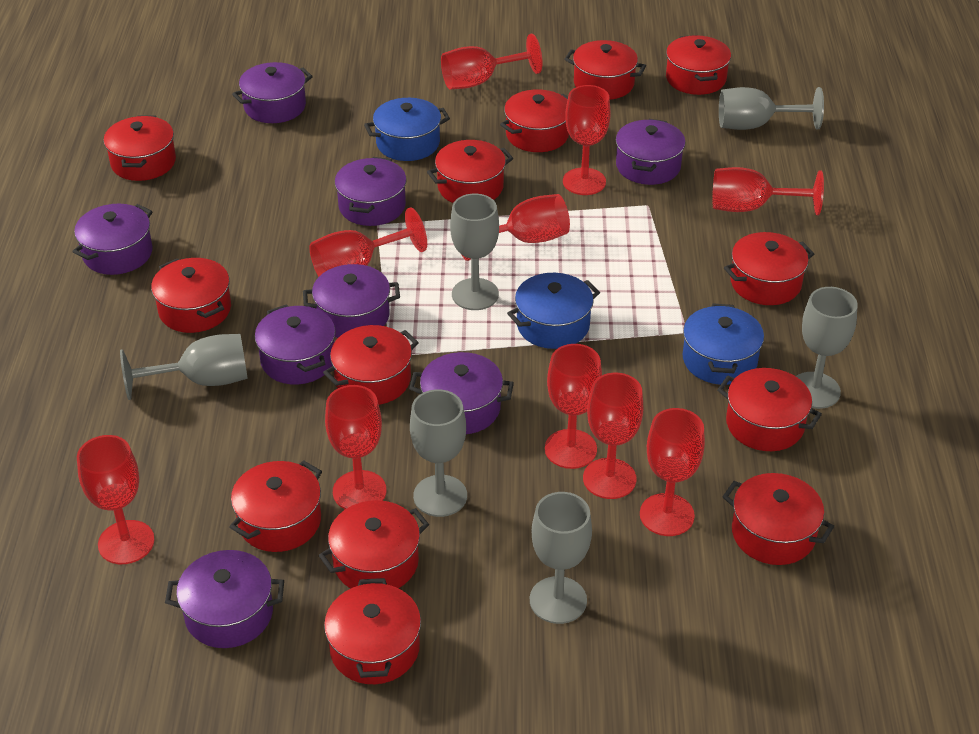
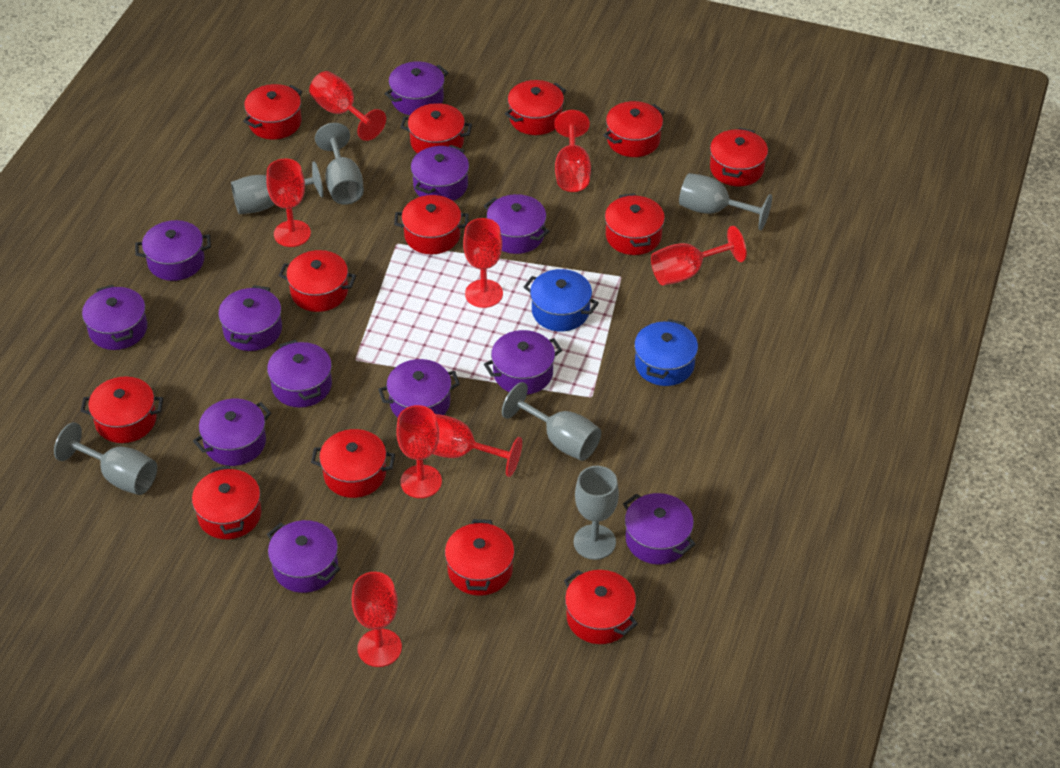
blue pot: [364,98,450,161] [507,273,600,349] [683,304,764,385] = 3 -> [524,269,599,331] [634,319,698,386] = 2
purple pot: [73,204,153,275] [165,550,284,648] [232,62,313,123] [255,304,336,384] [303,264,400,338] [335,157,407,226] [409,352,514,434] [616,119,686,185] = 8 -> [82,285,147,350] [135,220,211,281] [193,399,271,466] [218,285,282,351] [267,340,332,408] [267,520,340,593] [378,359,460,417] [385,62,448,115] [411,145,469,201] [484,194,550,254] [484,330,562,395] [623,493,696,565] = 12
red goblet: [77,435,154,564] [310,208,427,277] [325,385,386,509] [441,34,542,90] [461,194,570,261] [545,344,602,469] [563,85,611,195] [583,373,643,499] [640,408,705,536] [712,167,824,215] = 10 -> [266,158,311,247] [309,71,386,141] [352,572,402,667] [396,405,442,498] [433,414,522,477] [463,218,503,308] [554,110,591,192] [651,226,747,285] = 8

